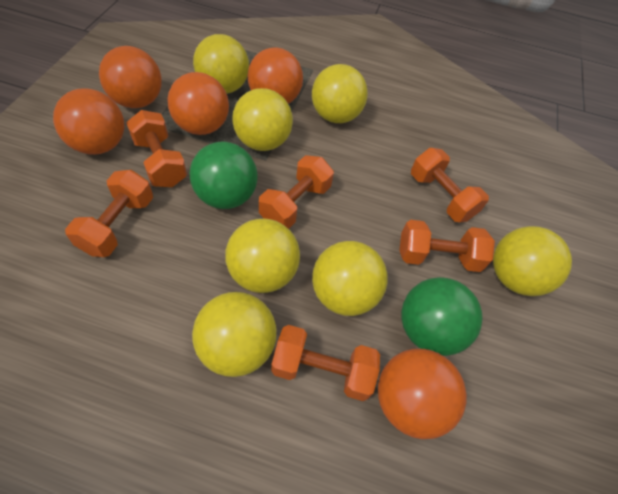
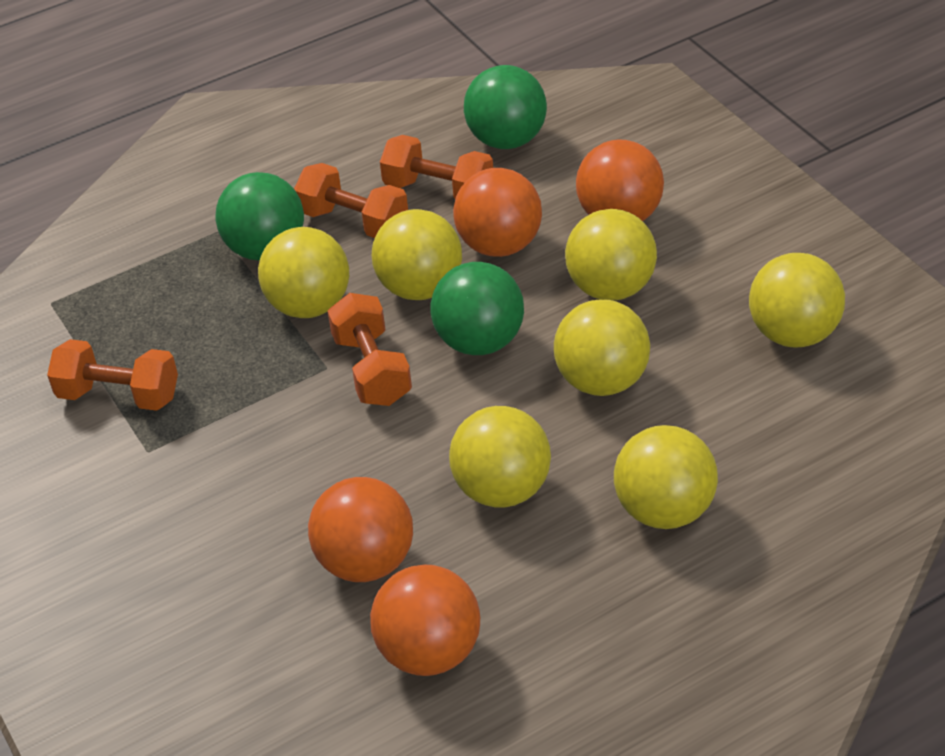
green ball: [190,141,258,209] [401,277,483,356] = 2 -> [215,172,304,261] [430,262,524,355] [464,65,547,149] = 3
orange ball: [53,88,124,155] [99,46,162,108] [168,72,229,135] [248,48,303,104] [378,349,467,439] = 5 -> [308,477,413,582] [370,565,480,676] [453,168,542,257] [576,139,664,221] = 4
orange dumbbell: [65,170,153,257] [126,110,187,187] [259,155,334,229] [271,325,380,401] [399,220,495,272] [411,148,489,222] = 6 -> [47,339,178,411] [294,163,408,238] [327,293,412,406] [380,135,493,199] = 4

